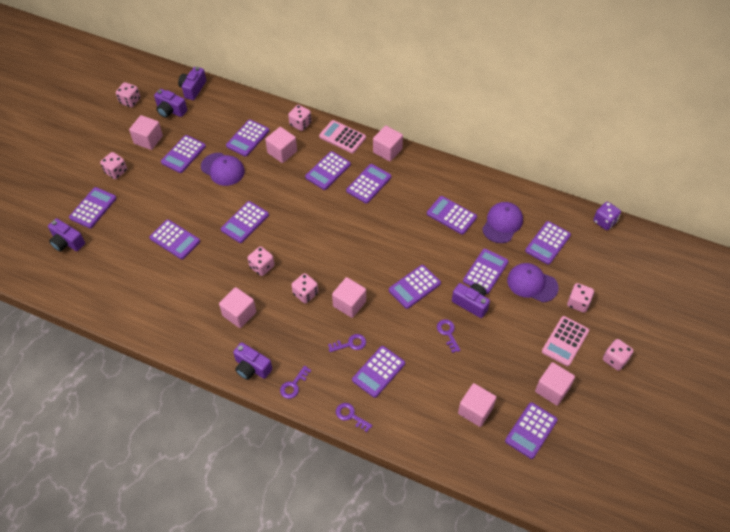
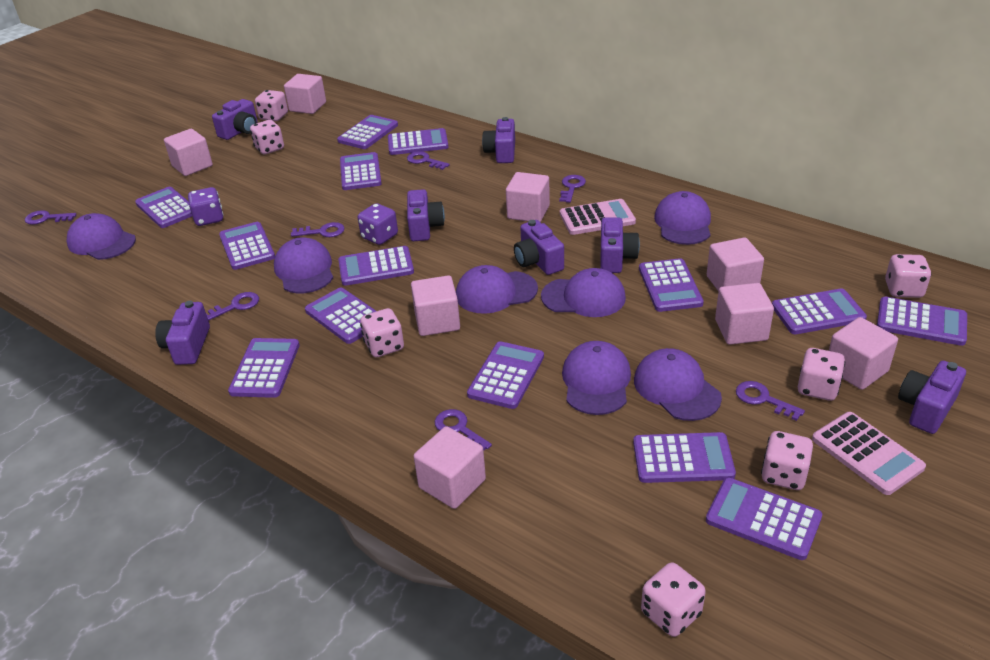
pink cube: [129,115,163,150] [219,287,256,328] [265,127,297,163] [332,277,366,318] [373,125,403,161] [458,383,497,427] [535,362,575,406] = 7 -> [164,129,213,176] [284,74,326,114] [411,275,460,336] [414,426,486,509] [506,172,550,222] [707,237,764,292] [715,283,774,345] [829,317,898,390] = 8
purple calculator: [69,187,117,228] [149,220,200,259] [161,135,206,173] [221,201,269,243] [226,120,269,157] [305,151,351,190] [346,164,391,204] [352,346,405,398] [389,265,441,309] [427,196,477,235] [463,249,509,294] [505,402,558,459] [525,221,571,265] = 13 -> [135,187,192,228] [219,222,275,270] [228,338,299,398] [305,287,376,344] [337,115,398,149] [338,246,414,286] [340,152,382,190] [388,128,449,155] [467,341,544,409] [633,432,736,483] [639,258,704,312] [706,478,822,560] [772,288,867,334] [877,297,967,346] = 14
purple camera: [48,218,85,252] [154,89,187,118] [178,67,206,100] [233,342,272,380] [452,283,490,318] = 5 -> [155,301,210,365] [212,99,258,140] [407,189,445,241] [482,117,515,163] [514,220,564,275] [600,217,640,273] [898,361,966,434] = 7
purple cap: [201,153,245,186] [482,202,523,243] [507,263,559,302] = 3 -> [66,213,136,260] [274,237,333,293] [456,265,538,314] [541,268,626,317] [562,341,631,415] [634,348,722,421] [654,191,711,245] = 7
purple dice: [593,202,621,230] = 1 -> [188,187,223,226] [358,203,398,245] = 2
purple key: [280,365,311,399] [328,334,366,352] [336,403,372,432] [437,319,460,353] = 4 -> [25,210,77,225] [206,292,259,321] [291,222,345,237] [407,151,450,170] [435,409,492,451] [559,175,586,203] [736,381,805,421] = 7

